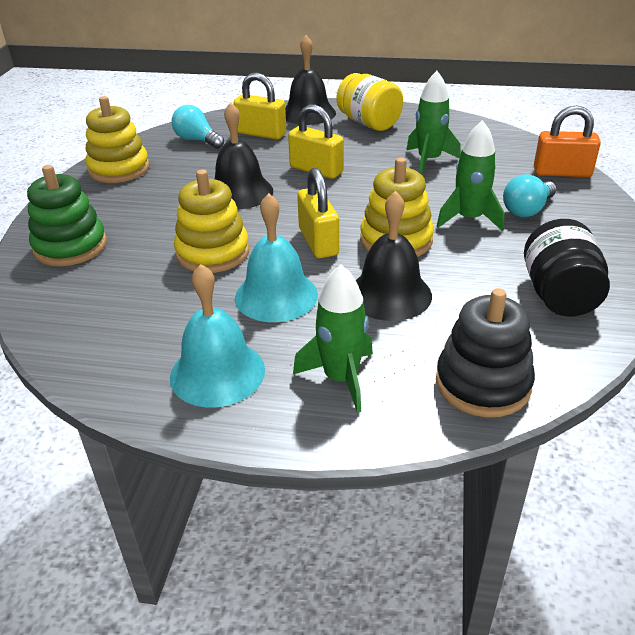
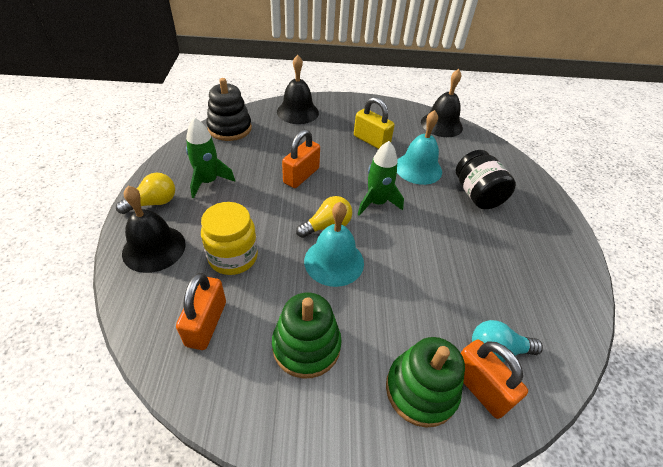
green rocket: [293,265,373,413] [406,71,461,175] [436,120,504,231] = 3 -> [186,117,235,198] [357,141,404,216] = 2
green stacking toy: [27,165,107,266] = 1 -> [272,292,342,379] [386,337,465,428] = 2
orange padlock: [534,105,601,177] = 1 -> [176,273,226,350] [282,129,320,188] [461,339,528,419] = 3
turquoise light bulb: [171,105,224,149] [503,174,556,217] = 2 -> [472,320,543,362] = 1
yellow light bulb: none = 0 -> [116,173,175,214] [296,196,352,238] = 2
yellow padlock: [233,73,286,140] [288,104,344,179] [297,168,339,258] = 3 -> [354,97,395,149] = 1
yellow stacking toy: [85,96,150,183] [174,169,249,273] [360,157,434,257] = 3 -> none = 0

